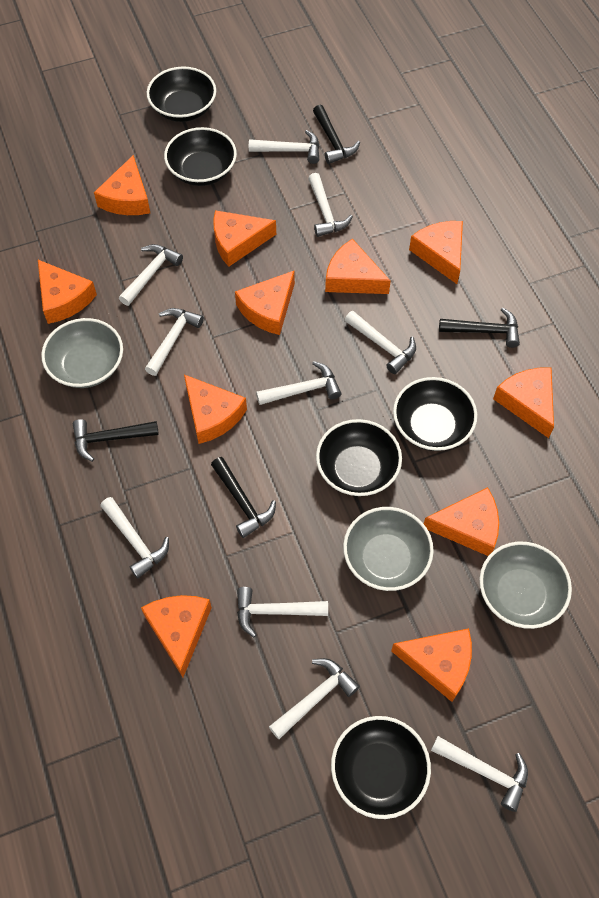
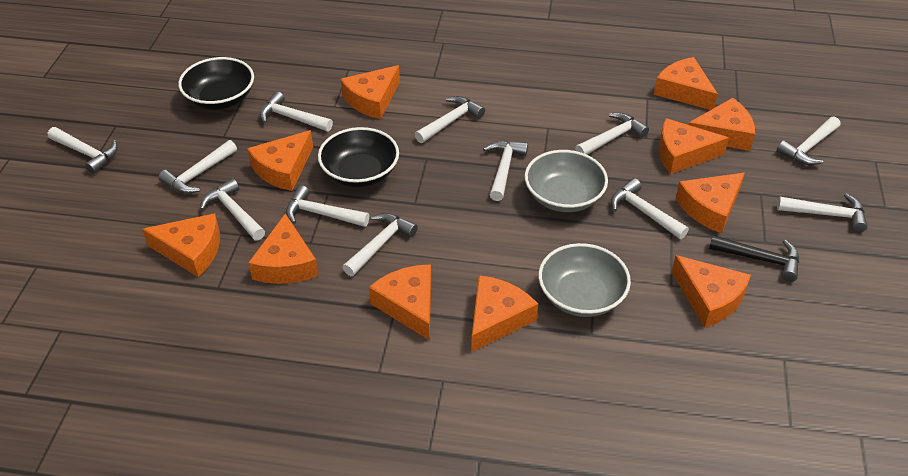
black bowl: [147,66,216,122] [164,127,237,186] [316,419,402,496] [331,716,431,819] [393,377,477,451] = 5 -> [178,57,254,110] [318,127,399,187] = 2
black hammer: [73,419,159,462] [211,457,276,538] [313,105,360,164] [439,308,520,348] = 4 -> [709,235,799,282] = 1
grey bowl: [41,318,123,388] [343,507,434,591] [479,541,572,629] = 3 -> [525,150,608,212] [538,243,631,317] = 2
white hammer: [100,497,169,579] [119,244,183,306] [145,308,204,376] [237,587,328,638] [249,130,319,164] [256,361,342,405] [269,658,360,739] [308,173,353,237] [345,311,416,374] [431,736,528,812] = 10 -> [48,127,118,174] [158,140,237,194] [200,178,265,241] [259,91,333,132] [286,185,369,227] [342,213,418,276] [415,96,485,143] [483,141,528,201] [575,113,649,155] [611,178,689,239] [777,116,840,165] [777,193,868,232] = 12

